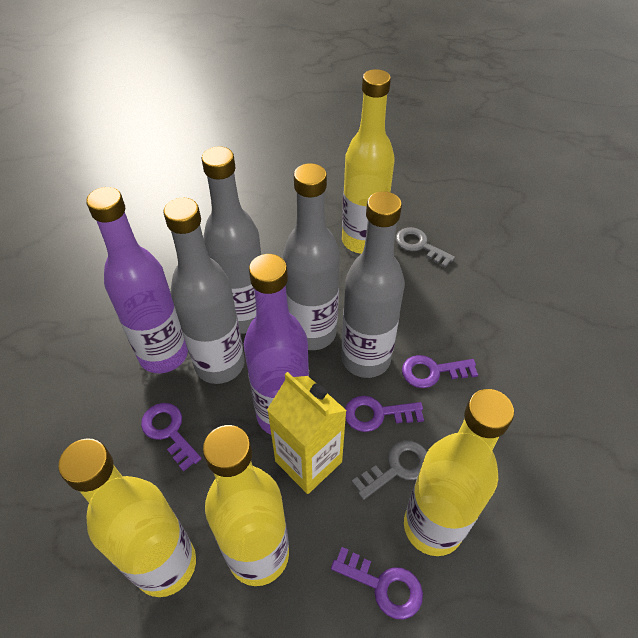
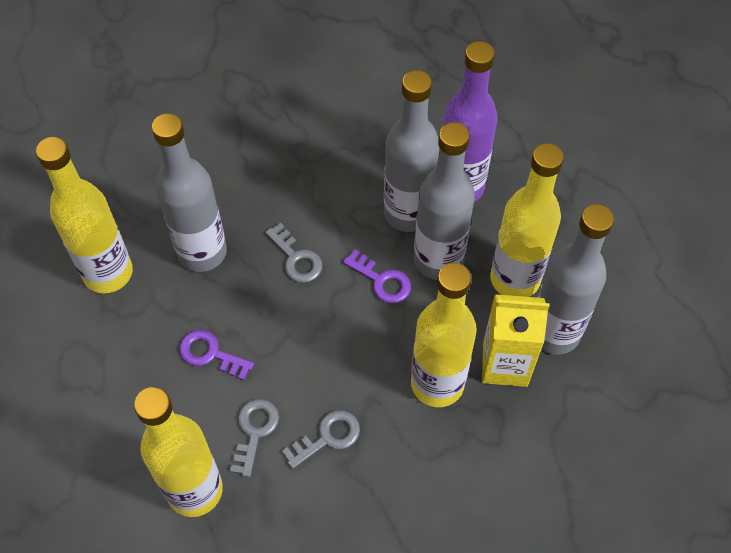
grey key: [352,440,427,500] [396,227,455,268] = 2 -> [230,399,279,477] [265,223,322,283] [282,410,360,469] = 3
purple bottle: [86,187,188,373] [244,254,309,435] = 2 -> [443,41,498,202] = 1
purple key: [141,403,202,472] [331,547,423,619] [345,396,424,432] [402,355,478,388] = 4 -> [179,330,254,380] [343,249,411,304] = 2

